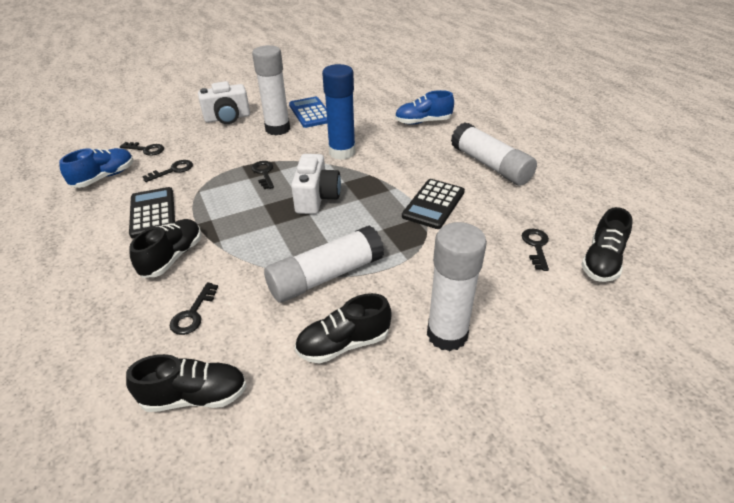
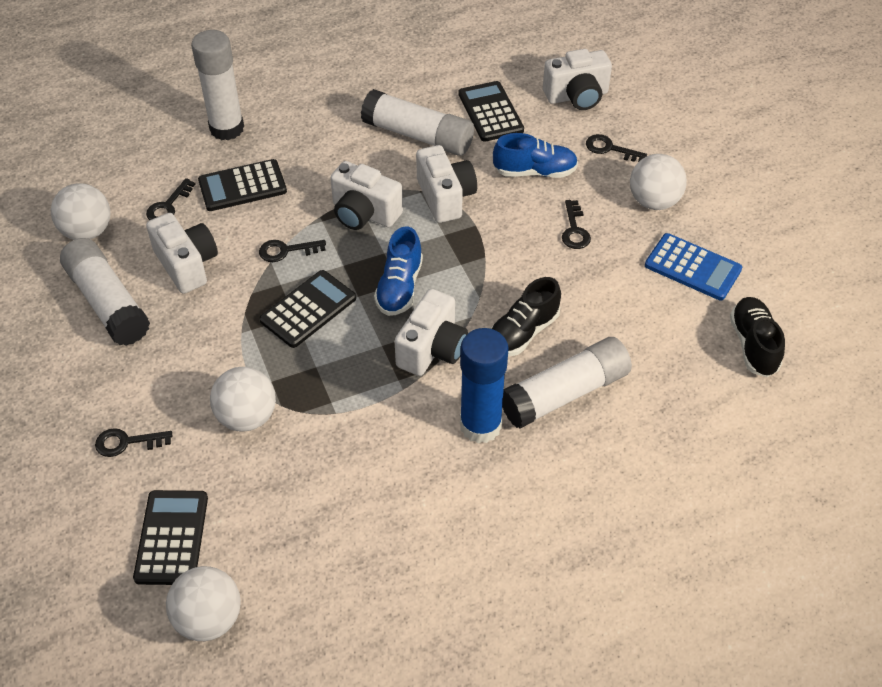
black calculator: [129,187,175,238] [402,179,465,229] = 2 -> [133,490,208,585] [198,159,287,211] [259,270,356,348] [458,81,524,142] = 4
black shoe: [126,354,247,412] [129,219,202,278] [295,293,392,364] [581,207,633,282] = 4 -> [490,277,561,357] [730,297,785,377] = 2
white ball: none = 0 -> [51,183,111,240] [166,566,241,641] [210,367,276,432] [630,154,687,210] = 4
white camera: [198,81,250,124] [291,154,341,214] = 2 -> [146,213,218,294] [330,161,403,230] [395,289,468,376] [416,145,477,223] [543,49,612,110] = 5

